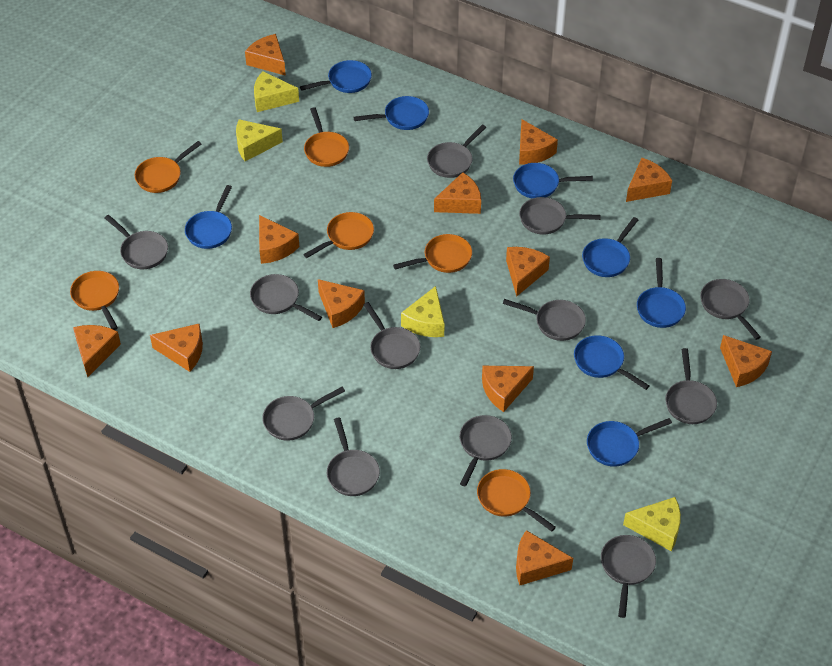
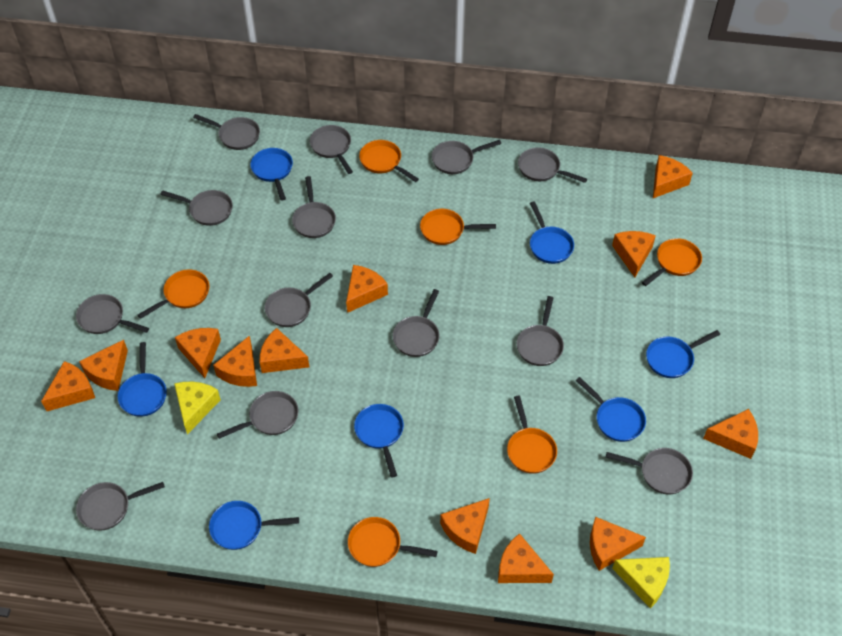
blue pan: [185,185,232,249] [300,60,372,93] [353,96,429,130] [513,163,593,198] [574,335,649,390] [582,217,638,277] [587,418,672,467] [637,258,686,328] = 8 -> [118,342,167,417] [209,501,299,550] [250,148,293,201] [354,404,404,478] [530,201,574,264] [576,377,646,442] [646,330,720,378] = 7
grey pan: [105,215,168,269] [250,274,322,321] [262,387,345,441] [327,418,380,496] [363,302,420,369] [427,125,486,178] [459,415,512,486] [503,299,586,341] [519,197,601,235] [601,535,656,618] [665,348,717,424] [700,279,761,340] = 12 -> [76,294,149,334] [76,482,165,531] [161,190,233,226] [193,114,260,150] [217,391,298,439] [265,273,333,327] [292,176,336,238] [310,125,353,174] [393,289,440,357] [432,140,501,174] [517,296,564,366] [518,147,587,183] [606,448,693,494] = 13
yellow cheese: [236,119,283,161] [254,72,299,112] [401,286,445,337] [623,497,681,551] = 4 -> [174,382,221,435] [612,557,670,608] = 2

